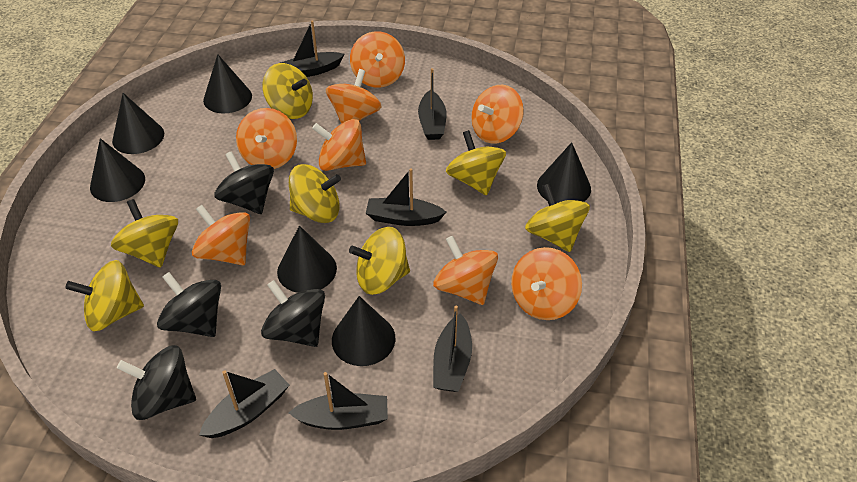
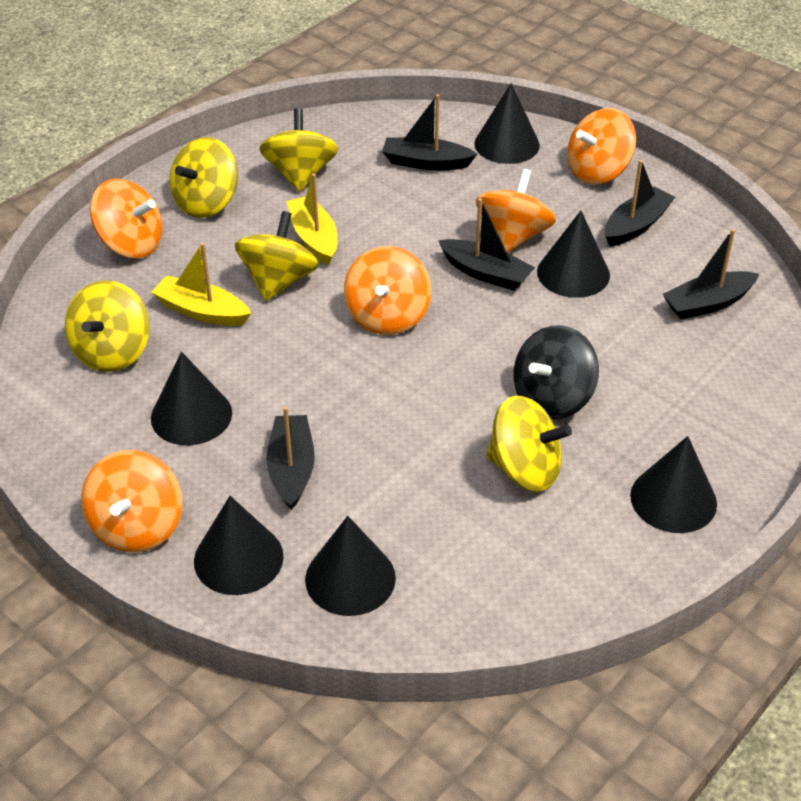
black boat: [199,369,289,438] [280,20,344,77] [288,372,388,430] [366,168,446,226] [418,68,447,140] [433,306,472,392] = 6 -> [266,407,315,510] [382,94,477,170] [438,198,535,291] [605,160,675,246] [662,229,759,319] = 5
black spinning top: [117,345,196,420] [157,272,221,337] [214,151,274,214] [261,280,325,347] = 4 -> [513,325,599,419] = 1
orange spinning top: [192,205,250,265] [236,108,297,169] [312,119,366,171] [326,69,382,124] [350,31,405,88] [433,236,498,305] [471,85,524,144] [511,247,582,320] = 8 -> [81,450,182,552] [90,179,163,258] [344,246,431,335] [475,169,556,253] [567,108,636,184] = 5
yellow boat: none = 0 -> [151,243,251,326] [286,173,338,265] = 2
yellow spinning top: [65,260,144,331] [111,199,178,268] [262,63,313,119] [289,164,341,223] [349,227,410,295] [446,130,506,196] [525,184,590,252] = 7 -> [65,280,150,372] [170,137,238,218] [235,211,319,301] [259,108,338,192] [486,396,572,492] = 5

